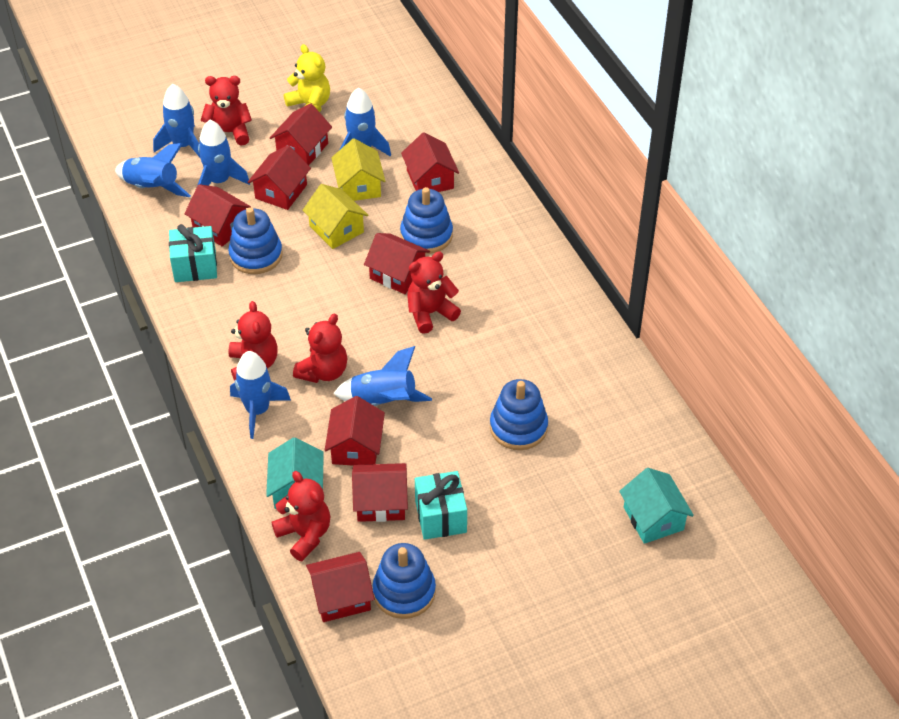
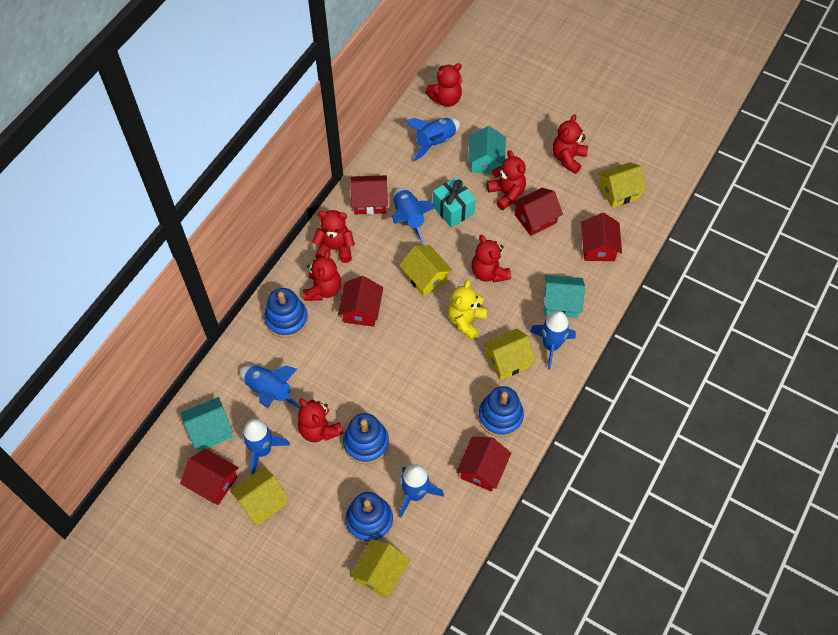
red house: [184,184,251,247] [248,145,311,210] [270,103,332,165] [306,552,375,622] [325,396,385,465] [352,463,408,522] [364,233,430,294] [401,132,459,192] = 8 -> [180,448,239,505] [338,276,383,327] [350,175,388,215] [456,437,511,492] [512,188,563,236] [581,213,622,261] = 6
red teddy bear: [200,76,252,146] [228,301,278,381] [272,471,330,561] [293,313,347,383] [407,251,461,334] = 5 -> [298,398,344,442] [303,250,341,301] [312,210,355,263] [425,63,463,107] [472,235,511,283] [487,150,526,210] [552,114,588,174] = 7
turquoise gift: [169,224,217,282] [415,471,467,540] = 2 -> [433,177,476,228] = 1
turquoise house: [266,437,324,509] [619,468,694,544] = 2 -> [181,397,233,451] [468,126,506,174] [544,275,585,318] = 3
yellow house: [302,184,368,249] [331,138,385,201] = 2 -> [230,467,289,525] [350,539,410,599] [399,245,453,296] [483,329,536,380] [598,162,647,208] = 5

